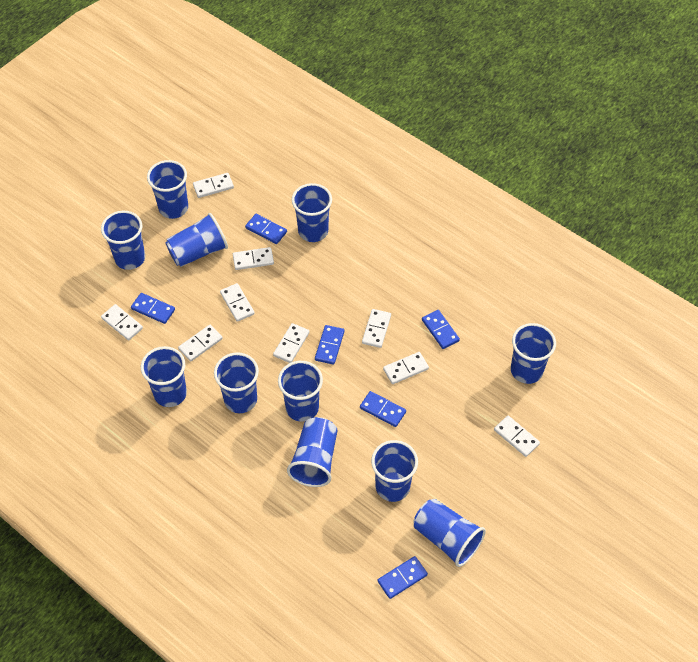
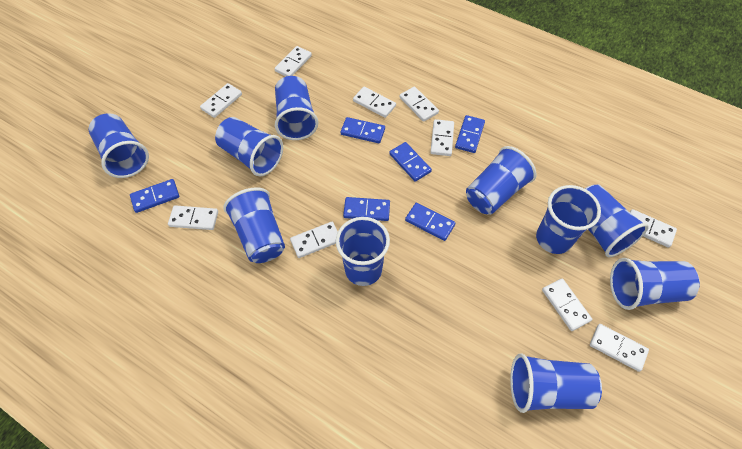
blue cup: [101,211,145,270] [141,346,187,407] [147,160,188,219] [166,213,228,267] [214,352,259,413] [278,361,323,422] [287,417,337,487] [292,183,332,242] [371,440,418,502] [413,499,486,567] [511,323,556,384] = 11 -> [89,113,149,178] [215,117,283,176] [223,187,285,263] [275,76,318,140] [336,217,390,286] [466,146,537,215] [510,353,602,413] [536,185,601,254] [585,184,649,257] [610,258,700,310] = 10
white domino: [101,304,143,340] [178,325,223,361] [193,173,234,198] [220,283,255,322] [233,247,274,270] [273,323,309,363] [362,309,391,348] [383,352,429,384] [494,416,540,457] = 9 -> [168,205,218,230] [200,83,242,118] [275,46,312,76] [290,222,338,258] [353,87,396,118] [399,87,439,122] [430,119,454,156] [542,279,592,331] [590,324,649,372] [630,209,677,248] = 10

